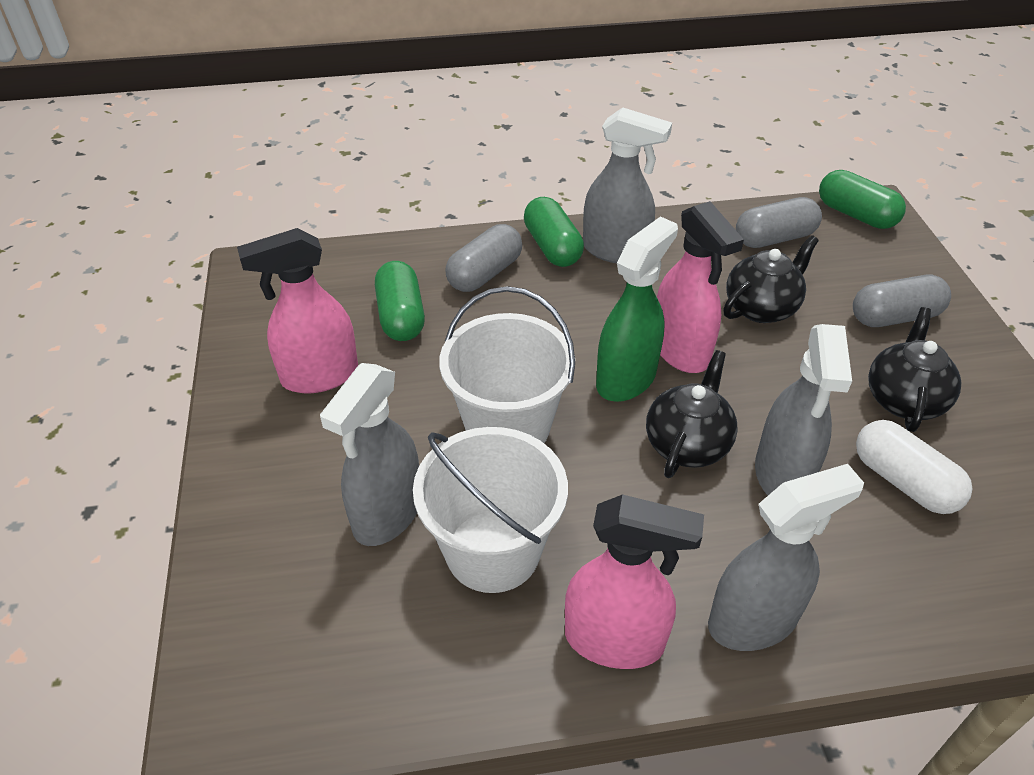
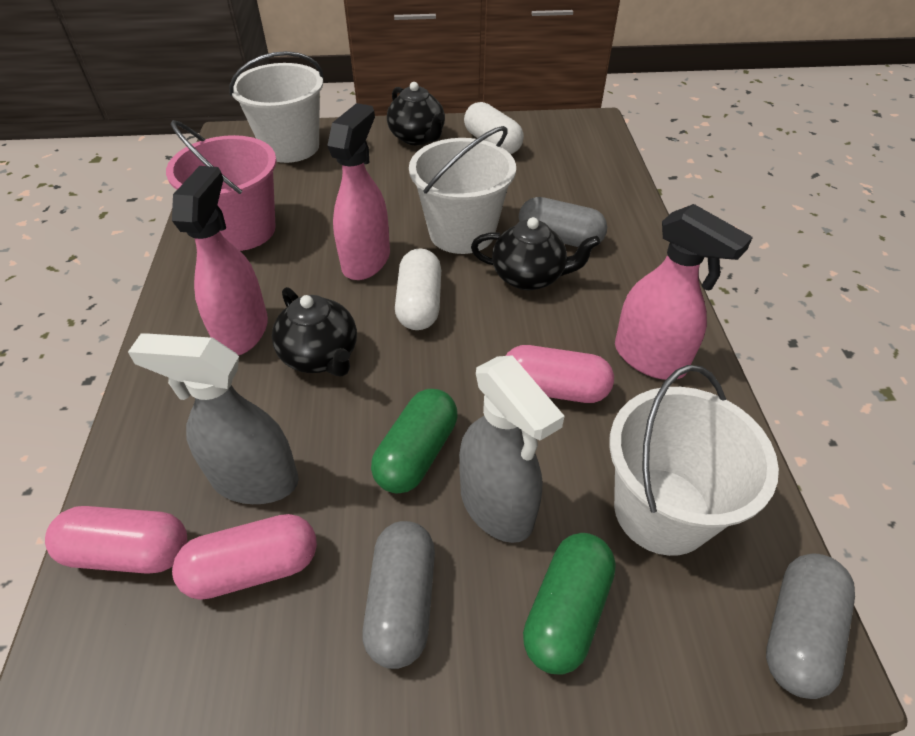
green capsule: [375,261,425,341] [524,197,584,267] [819,170,906,229] = 3 -> [371,389,458,494] [523,533,616,675] = 2
green spray bottle: [596,216,678,402] = 1 -> none = 0
grey spray bottle: [320,363,419,546] [583,107,672,263] [708,464,864,651] [755,324,852,495] = 4 -> [128,333,299,504] [459,355,565,543] = 2
pink bucket: none = 0 -> [166,120,277,251] = 1
pink capsule: none = 0 -> [45,506,187,574] [172,514,317,600] [506,345,614,403] = 3
white bucket: [413,427,568,593] [439,286,575,443] = 2 -> [229,51,324,163] [409,126,516,254] [609,365,779,556] = 3
white capsule: [856,420,973,514] = 1 -> [395,248,441,330] [464,102,524,154] = 2

